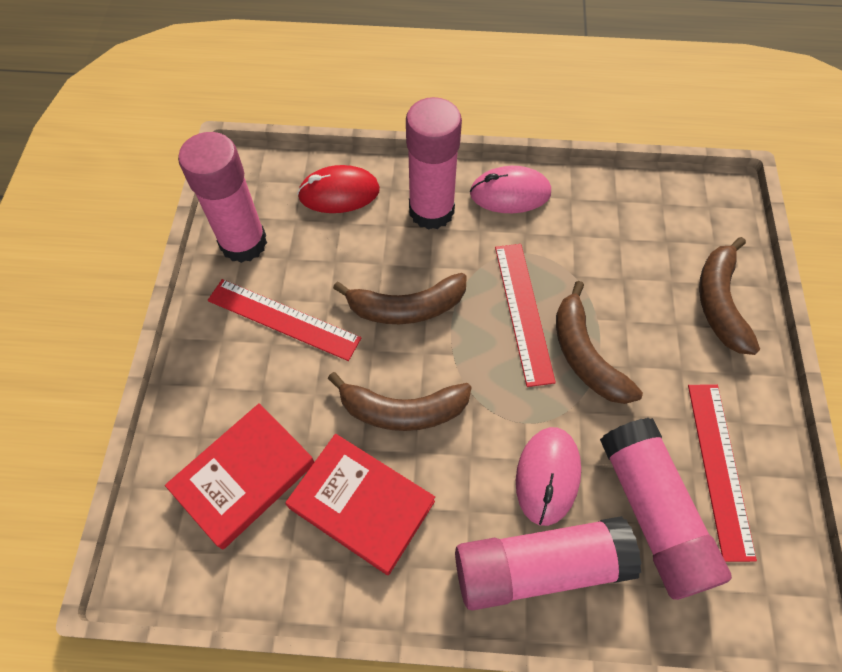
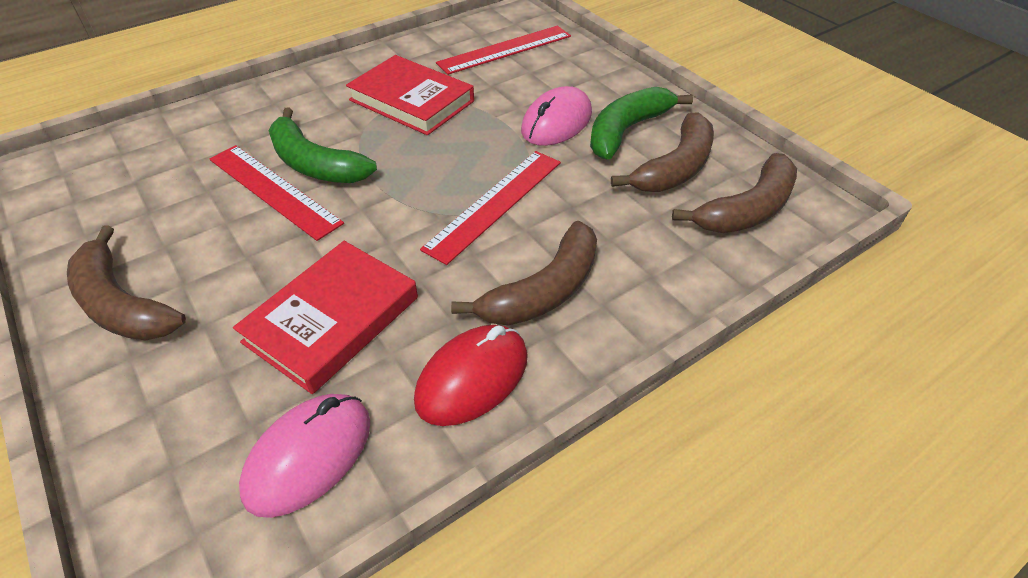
green banana: none = 0 -> [269,107,377,183] [590,87,693,160] = 2
pink glue stick: [178,132,267,263] [406,97,462,230] [455,516,641,611] [600,418,732,600] = 4 -> none = 0

